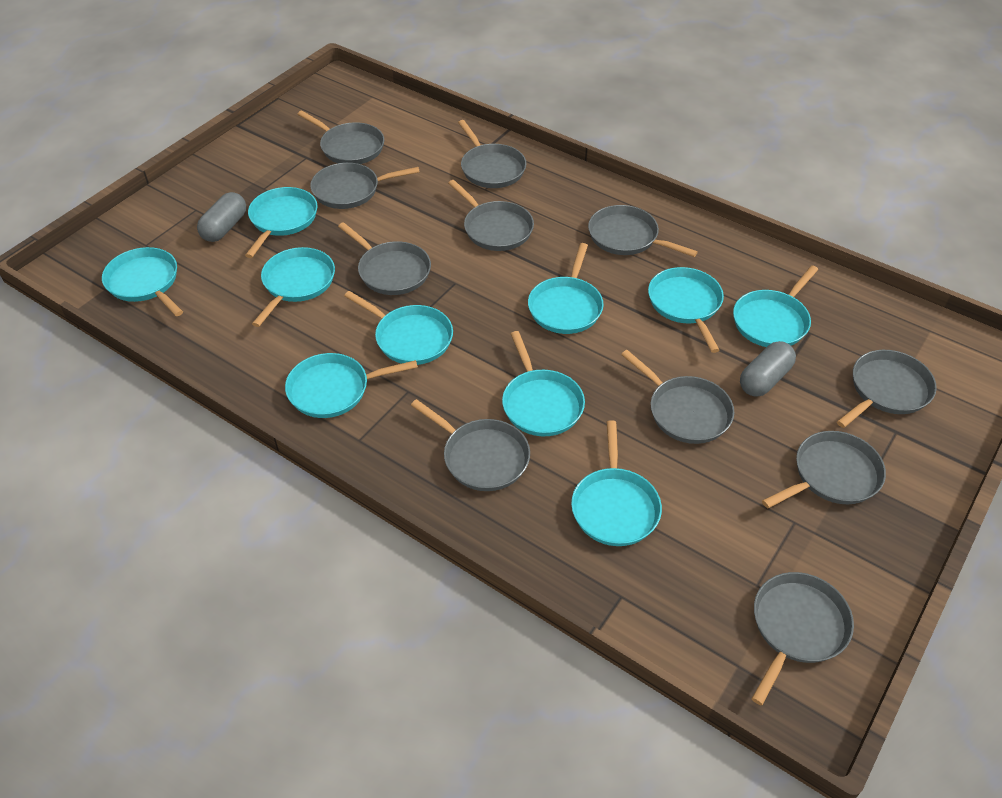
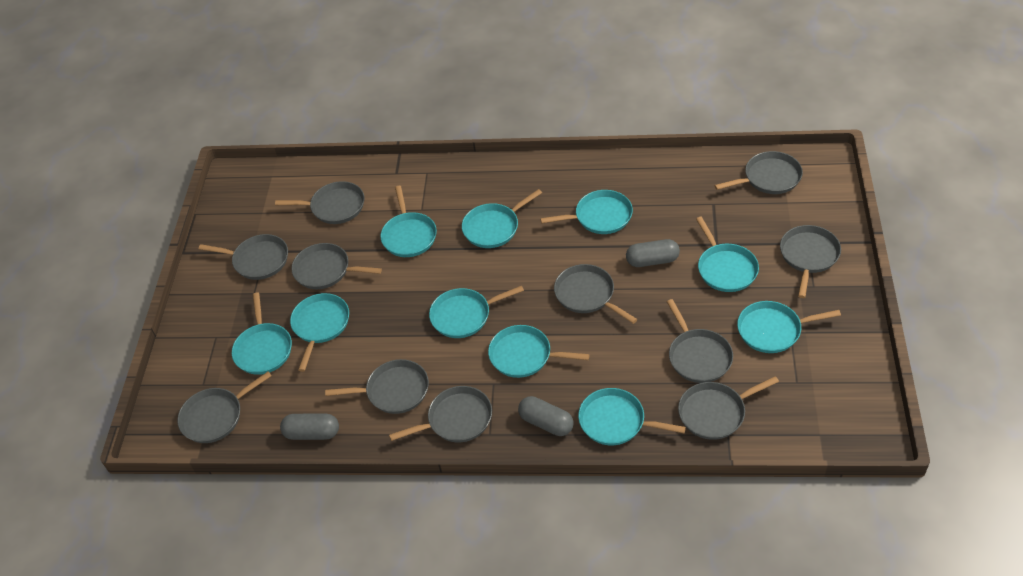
grey capsule: [197,192,246,242] [740,341,796,397] = 2 -> [280,413,339,440] [518,396,574,436] [626,239,680,267] = 3

